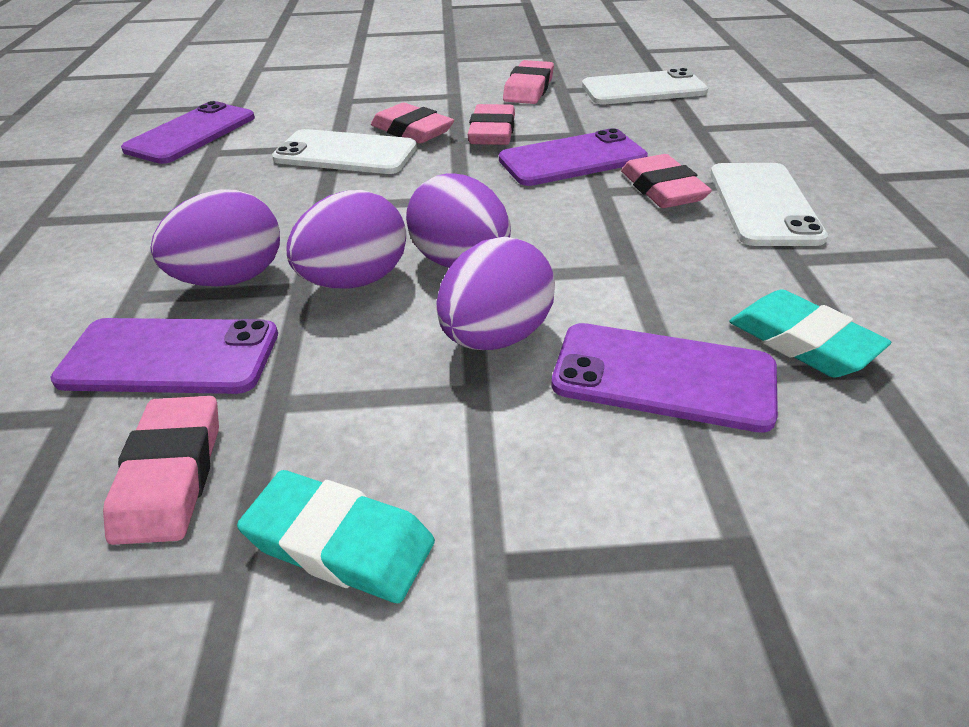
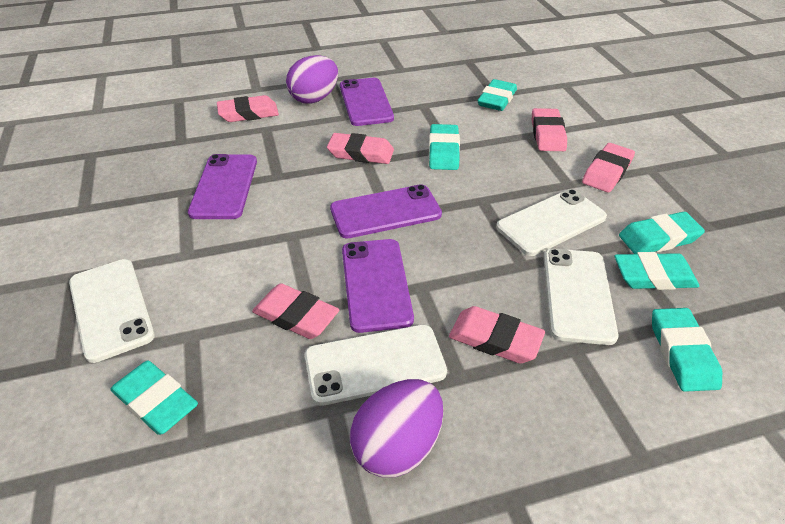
pink eraser: [103,396,219,545] [371,103,454,144] [468,104,515,145] [503,60,554,104] [621,154,712,208] = 5 -> [217,95,279,122] [252,283,339,339] [327,133,394,164] [449,306,545,363] [532,108,567,151] [582,143,635,193] = 6
purple egg: [151,190,280,286] [287,190,406,288] [406,174,511,268] [437,237,555,350] = 4 -> [286,55,338,104] [350,379,443,477] = 2
turquoise eraser: [237,470,435,603] [729,290,891,377] = 2 -> [110,360,198,435] [429,124,460,170] [477,79,517,111] [614,252,700,290] [619,212,705,254] [652,308,722,392] = 6
white phone: [272,129,417,174] [582,68,708,105] [710,163,828,246] = 3 -> [69,259,155,363] [305,325,447,406] [496,189,607,256] [544,249,618,345] = 4

